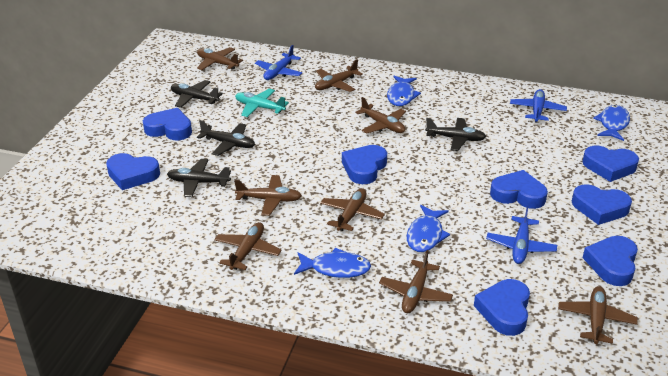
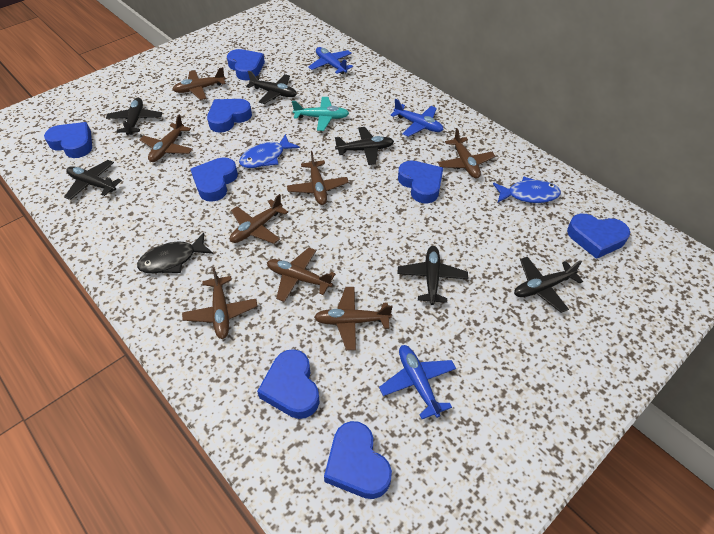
black fish: none = 0 -> [137,233,213,273] = 1
black plane: [167,159,231,197] [171,80,223,108] [197,120,255,156] [425,118,486,151] = 4 -> [64,160,122,200] [106,98,162,135] [246,71,297,104] [335,127,394,165] [397,246,468,305] [514,257,583,313] = 6
blue fish: [294,248,371,278] [387,76,421,106] [407,205,450,252] [593,105,630,141] = 4 -> [239,134,300,168] [493,176,561,203] = 2

